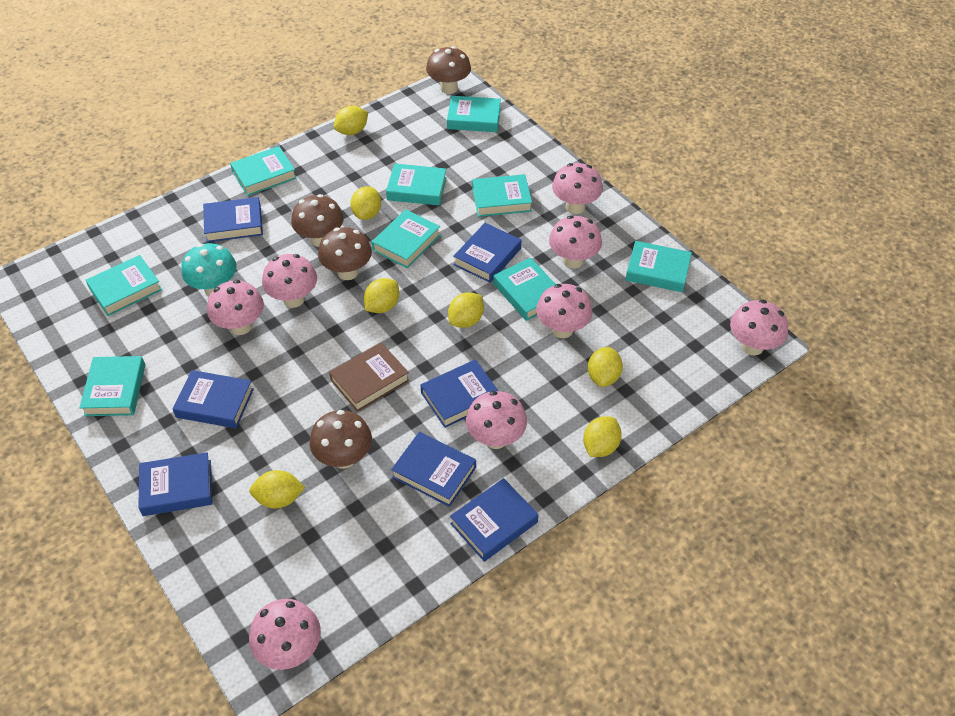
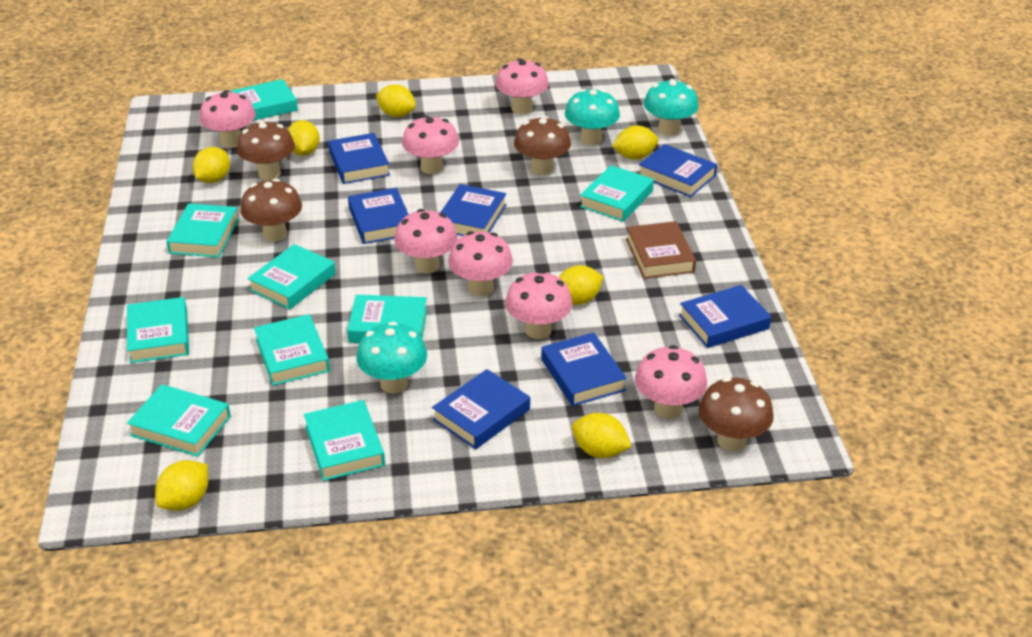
pink mushroom: [207,280,264,335] [249,599,321,670] [262,254,317,308] [466,391,527,449] [536,284,593,338] [549,216,602,269] [552,163,603,214] [730,300,788,356] = 8 -> [199,90,256,148] [394,209,458,274] [402,115,459,174] [448,231,513,296] [496,58,549,114] [505,270,573,339] [635,345,707,418] = 7
turquoise mushroom: [182,243,237,296] = 1 -> [357,322,427,394] [565,89,620,145] [644,79,699,136] = 3

